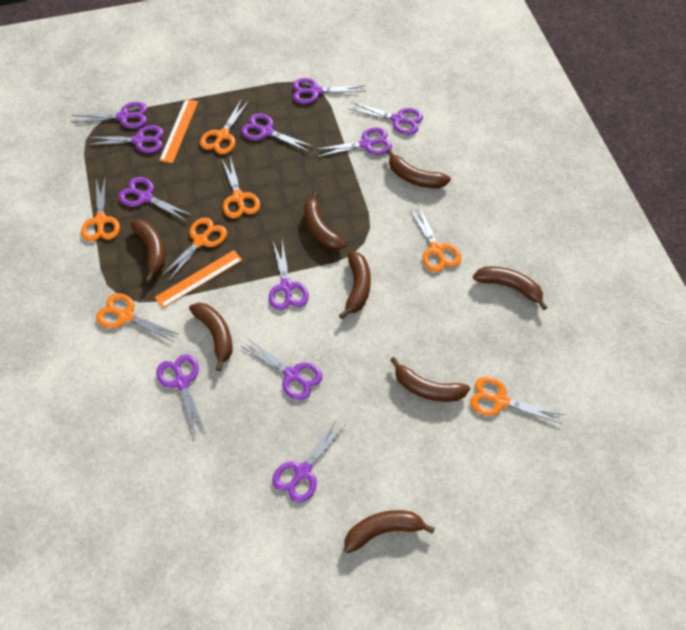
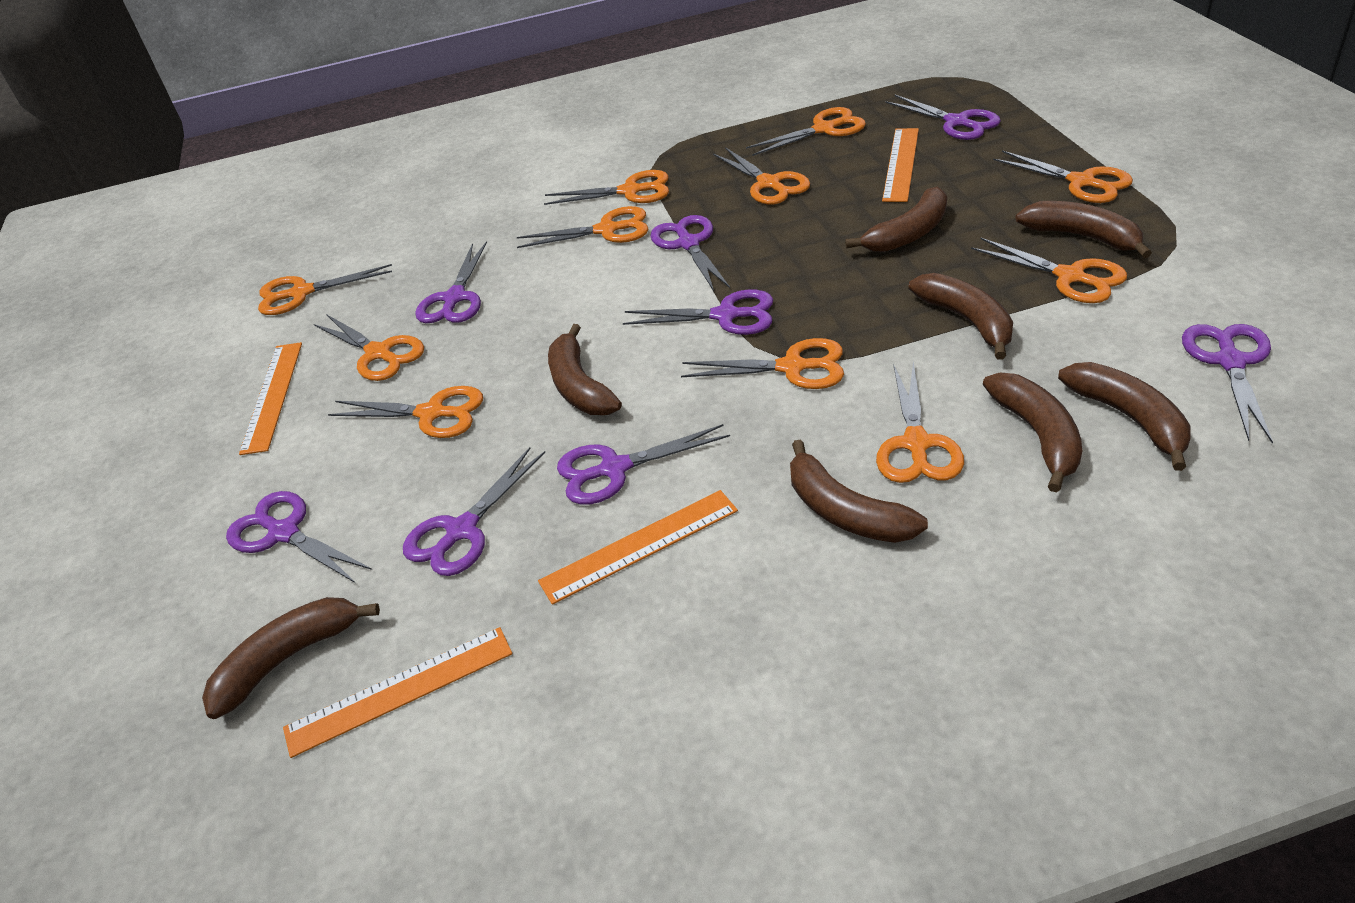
orange ruler: [155,250,242,308] [159,99,198,163] = 2 -> [239,342,302,455] [283,627,512,758] [538,490,738,605] [882,128,919,202] = 4
orange scissors: [81,178,120,242] [96,293,180,342] [160,218,227,282] [200,99,250,154] [222,156,260,218] [410,205,461,272] [470,376,565,424] = 7 -> [258,264,392,315] [314,314,424,381] [328,386,483,438] [517,206,648,248] [544,170,669,205] [681,338,844,389] [713,147,810,205] [746,107,866,156] [876,362,964,483] [971,237,1127,303] [993,150,1133,203] = 11
purple scissors: [71,102,147,128] [86,125,164,153] [118,177,193,221] [156,354,206,434] [241,113,314,152] [241,338,323,400] [269,240,309,310] [272,419,346,503] [293,78,366,104] [314,127,392,157] [349,102,423,135] = 11 -> [226,491,372,583] [403,447,545,576] [415,241,487,323] [557,424,730,505] [623,289,773,335] [650,215,730,291] [886,95,1001,140] [1182,324,1273,444] = 8

